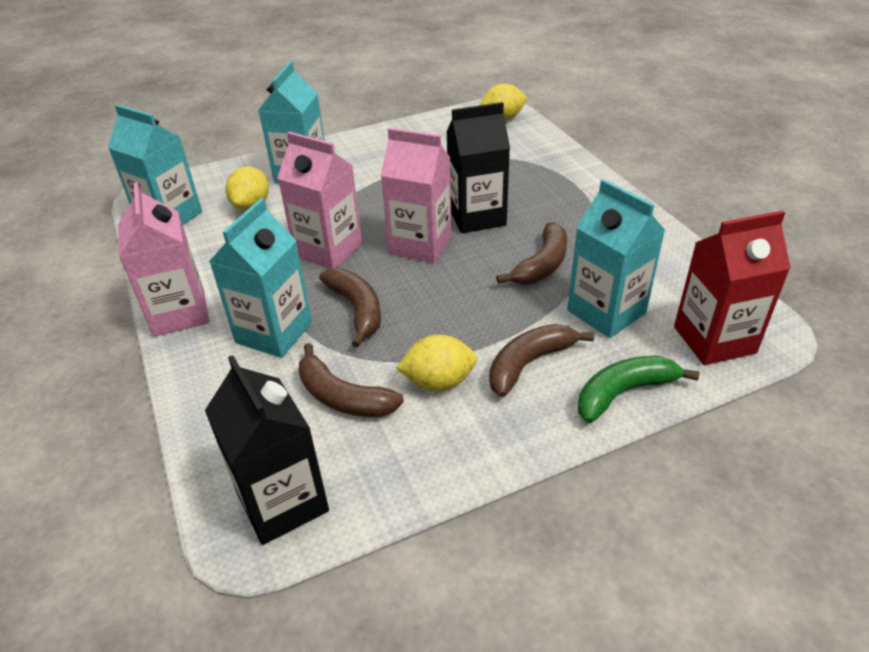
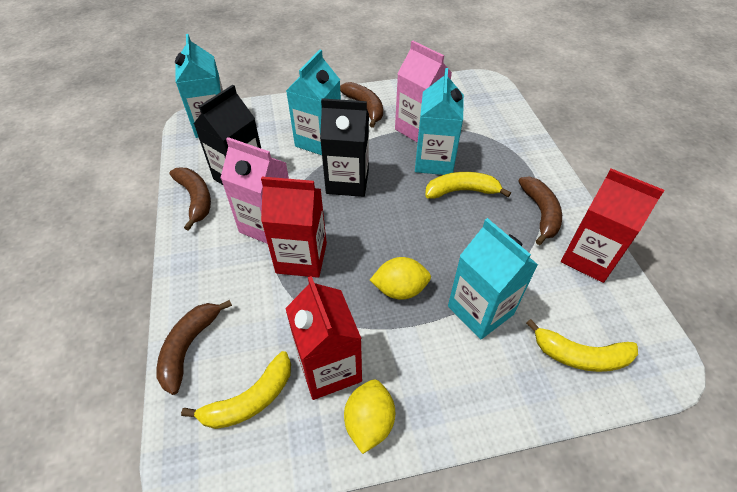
green banana: [578,356,700,423] = 1 -> none = 0
pink carton: [118,182,209,337] [277,132,362,269] [381,128,452,263] = 3 -> [221,137,289,244] [395,40,452,143] = 2
red carton: [674,210,791,365] = 1 -> [261,177,327,278] [285,276,362,400] [561,169,664,283] = 3
yellow banana: none = 0 -> [181,351,291,429] [425,172,511,199] [526,319,638,372] = 3
yellow lemon: [226,166,269,210] [397,334,477,391] [480,84,527,120] = 3 -> [344,380,395,454] [370,257,431,300] = 2

